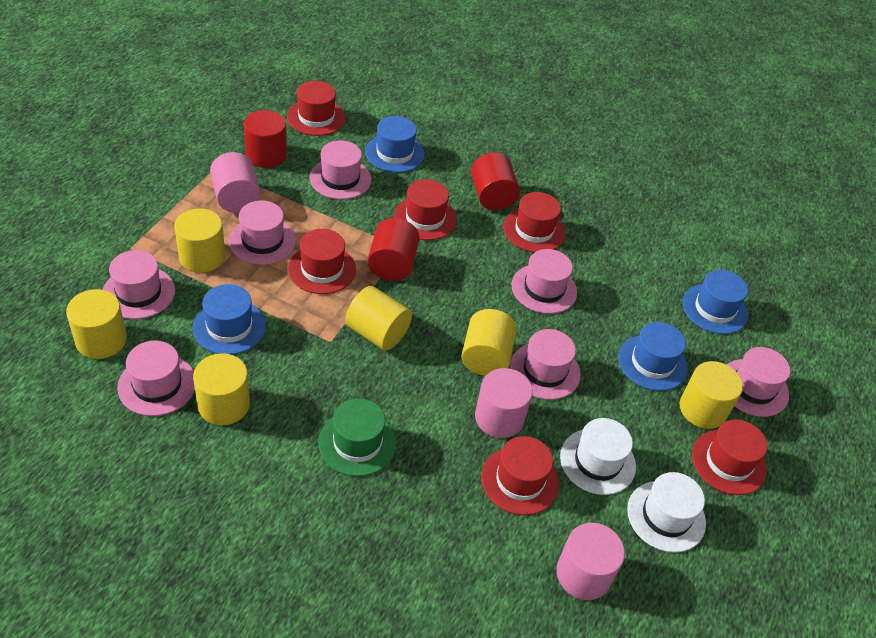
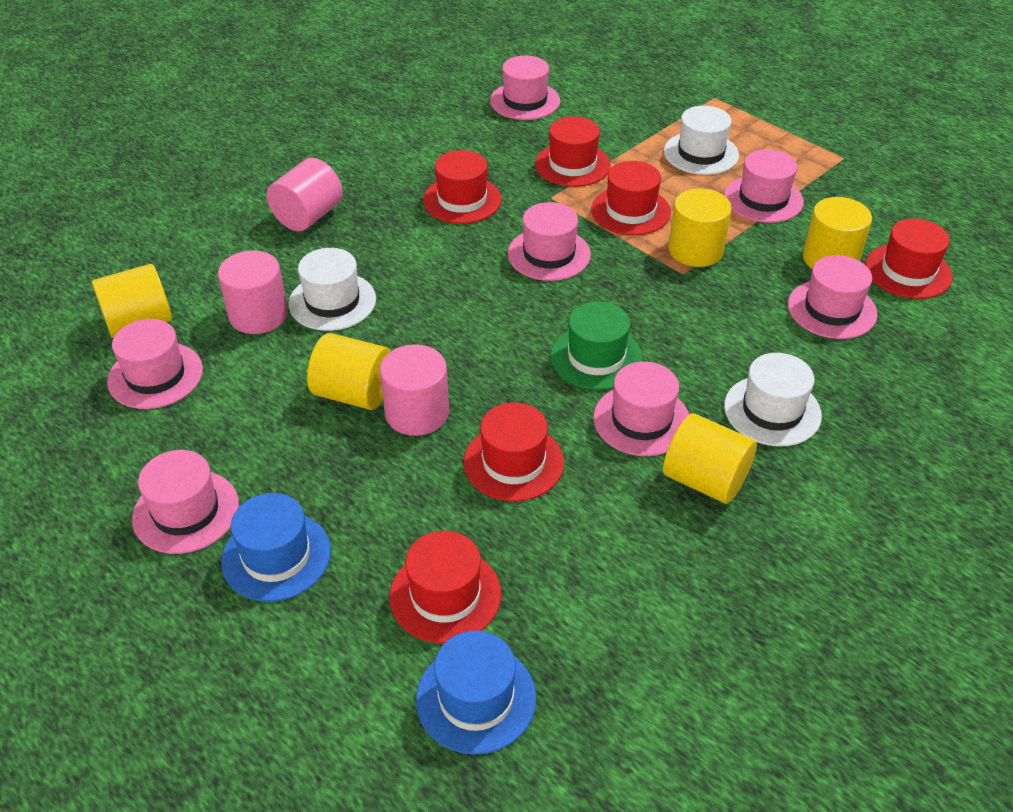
blue hat: [192,284,266,355] [365,116,425,173] [618,322,688,391] [683,270,748,334] = 4 -> [221,493,331,602] [416,630,536,755] = 2
red cylinder: [244,110,287,168] [367,218,419,281] [471,152,520,210] = 3 -> none = 0
white hat: [560,418,636,495] [627,472,706,553] = 2 -> [288,248,376,331] [664,106,739,175] [724,353,822,446] = 3
yellow cylinder: [66,289,127,359] [174,209,225,273] [193,353,250,425] [345,286,412,350] [461,309,517,376] [680,361,743,429] = 6 -> [92,264,172,338] [307,333,391,410] [663,413,757,504] [668,188,732,267] [803,197,872,269] = 5

